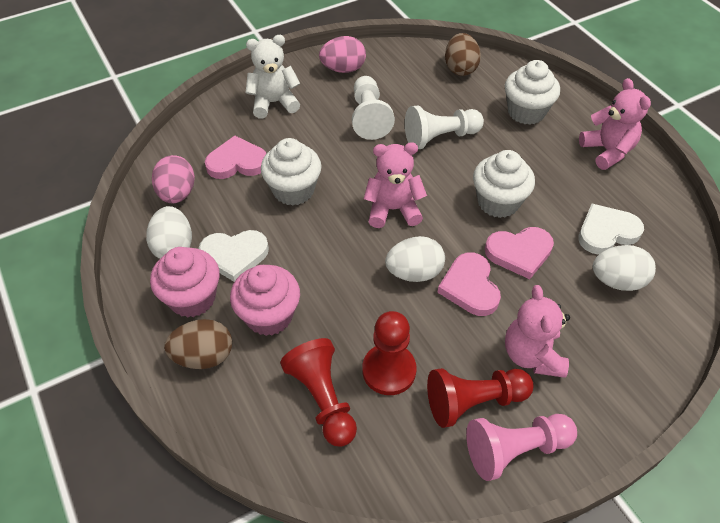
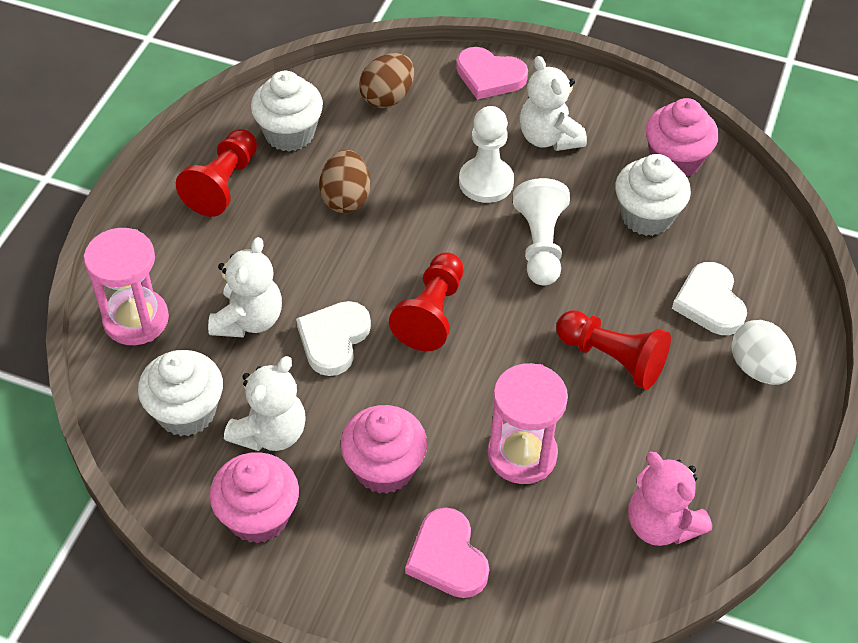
pink cupcake: [150,247,220,318] [230,265,300,336] = 2 -> [209,452,299,543] [341,405,427,494] [646,98,719,178] = 3
pink egg: [152,155,195,203] [319,36,366,73] = 2 -> none = 0
pink heart: [205,135,266,179] [437,252,501,316] [485,227,554,279] = 3 -> [405,507,489,598] [456,47,528,100] = 2
pink hourglass: none = 0 -> [84,228,169,345] [488,363,568,484] = 2
pink pawn: [466,414,577,481] = 1 -> none = 0
pink teddy bear: [364,142,427,228] [505,285,570,378] [579,78,651,170] = 3 -> [628,452,712,546] = 1
white egg: [146,206,192,259] [385,236,445,282] [593,245,656,291] = 3 -> [731,320,796,385] = 1
white teddy bear: [245,35,300,118] = 1 -> [208,237,282,338] [224,356,306,451] [520,56,587,151] = 3

